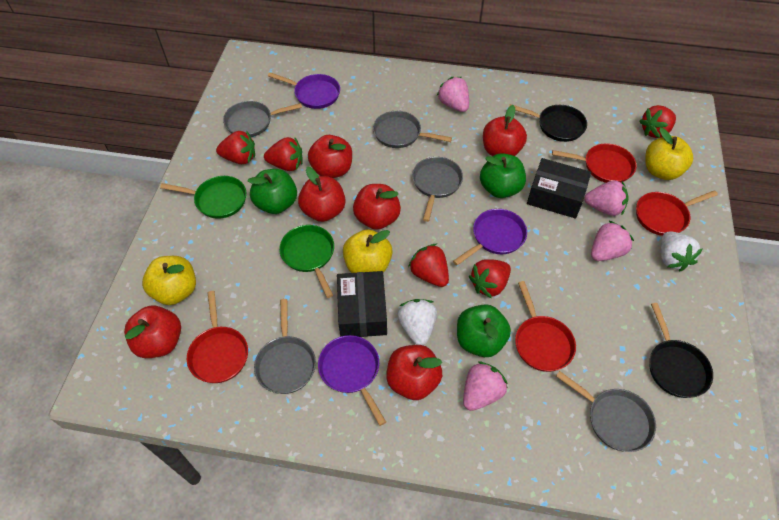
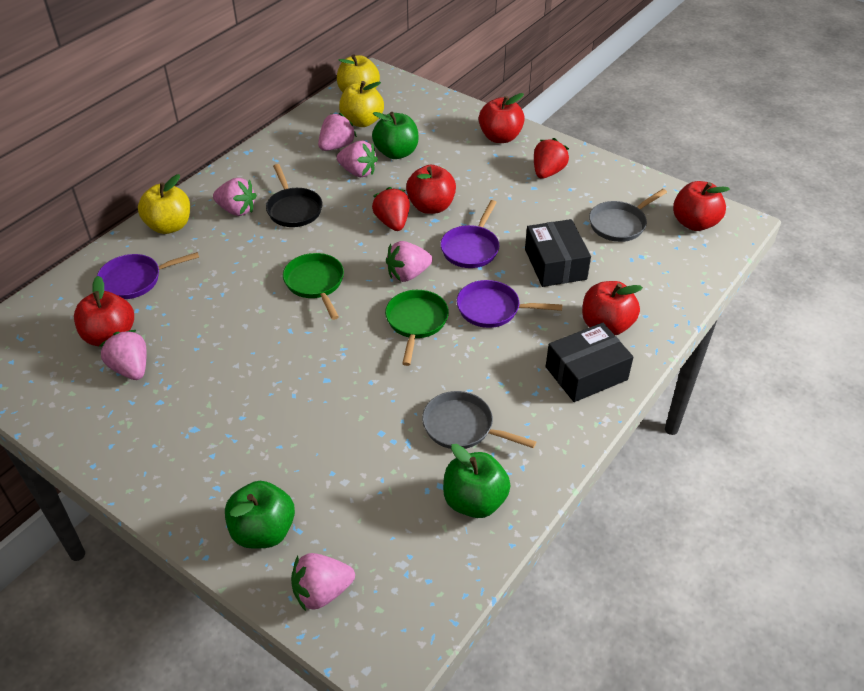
black pan: [509,104,587,142] [649,303,713,398] = 2 -> [266,164,323,227] = 1
grey pan: [223,101,302,137] [254,299,316,394] [373,111,452,148] [412,157,463,222] [556,371,656,452] = 5 -> [422,391,536,449] [589,189,667,242] = 2
pink strawberry: [437,77,469,112] [463,361,507,411] [584,180,628,216] [591,221,634,261] = 4 -> [100,330,147,380] [213,178,257,216] [291,553,355,611] [318,113,357,151] [337,141,378,177] [386,241,433,282] = 6
red apple: [124,306,181,358] [298,167,346,222] [308,135,352,178] [353,184,401,230] [386,345,442,400] [483,105,527,156] = 6 -> [74,276,134,346] [406,165,456,214] [479,93,525,143] [582,281,643,335] [673,181,730,231] = 5
red pan: [187,291,248,383] [515,281,576,372] [552,143,637,183] [636,190,718,236] = 4 -> none = 0
red strawberry: [216,130,255,164] [264,137,303,171] [408,244,449,287] [469,259,511,298] [639,105,676,138] = 5 -> [372,187,410,231] [534,138,569,179] = 2
white strawberry: [397,299,437,345] [661,231,702,272] = 2 -> none = 0

